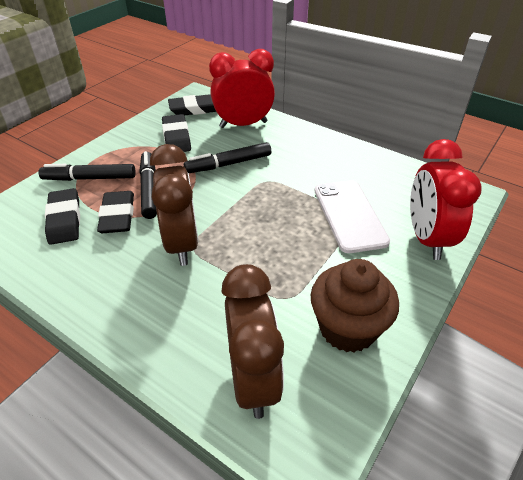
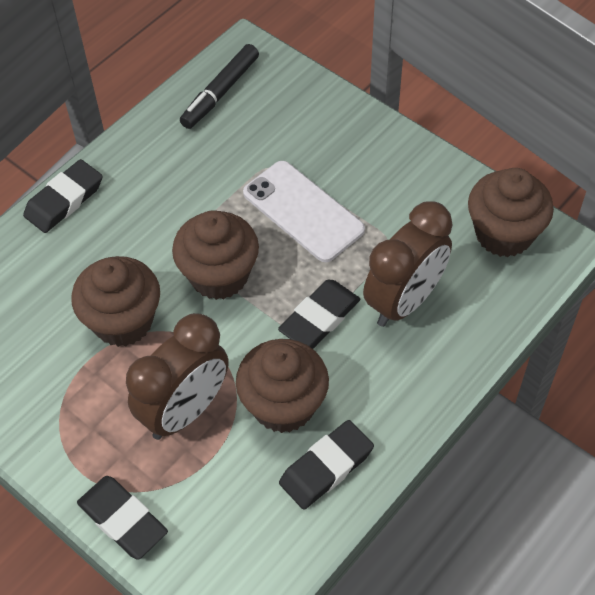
black marker: [38,164,136,181] [139,151,157,219] [184,142,271,173] = 3 -> [180,44,259,129] = 1
brown cupcake: [311,259,399,352] = 1 -> [71,256,160,347] [172,210,259,300] [236,339,329,433] [468,168,554,257] = 4
red clock: [209,49,275,128] [410,139,482,260] = 2 -> none = 0

